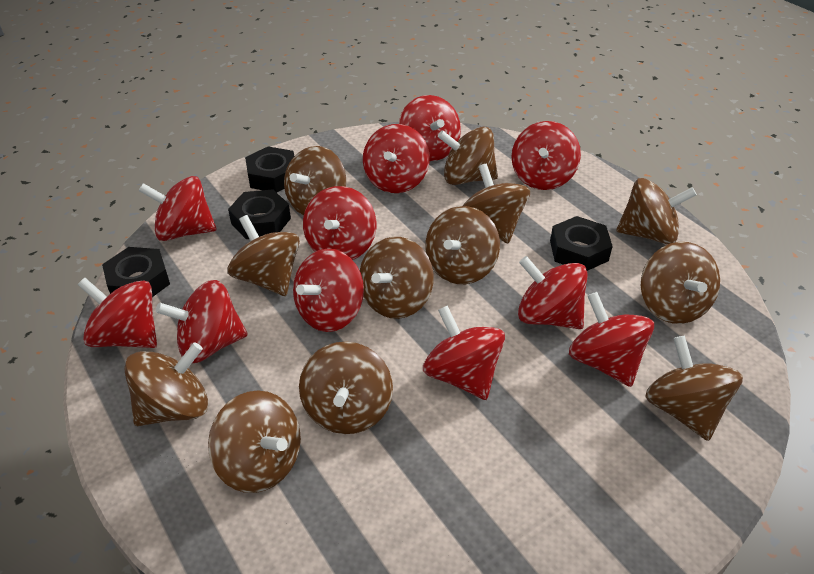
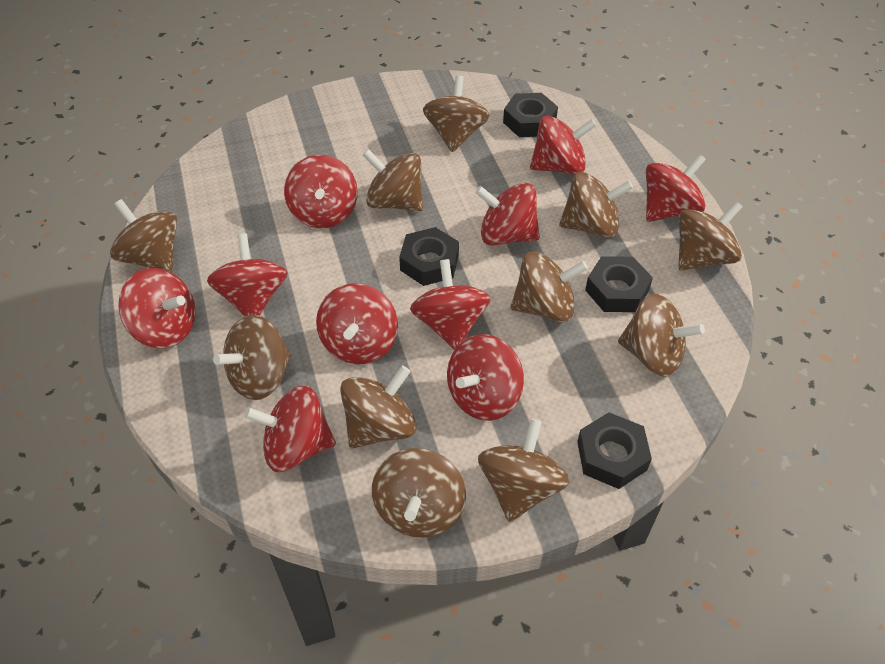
brown spinning top: [124,342,208,426] [208,391,301,493] [227,215,300,296] [284,146,346,216] [299,342,393,434] [360,237,434,319] [426,206,500,284] [438,127,498,185] [463,164,530,243] [616,178,697,245] [641,242,720,324] [645,336,743,441] = 12 -> [110,199,178,273] [213,315,291,400] [340,366,417,448] [363,149,423,211] [372,448,466,538] [423,76,490,152] [478,419,569,522] [510,252,588,322] [559,172,633,238] [618,294,705,377] [678,201,743,270] = 11
red spinning top: [77,278,157,348] [138,176,216,241] [156,280,248,363] [293,248,364,332] [303,186,377,260] [363,124,430,193] [399,95,461,161] [423,305,505,400] [511,121,581,190] [518,256,588,329] [569,292,654,387] = 11 -> [118,268,195,349] [207,234,288,316] [244,385,336,472] [284,155,358,228] [316,283,398,364] [410,259,491,350] [447,334,524,421] [475,183,540,246] [530,116,596,175] [646,154,706,222] = 10

